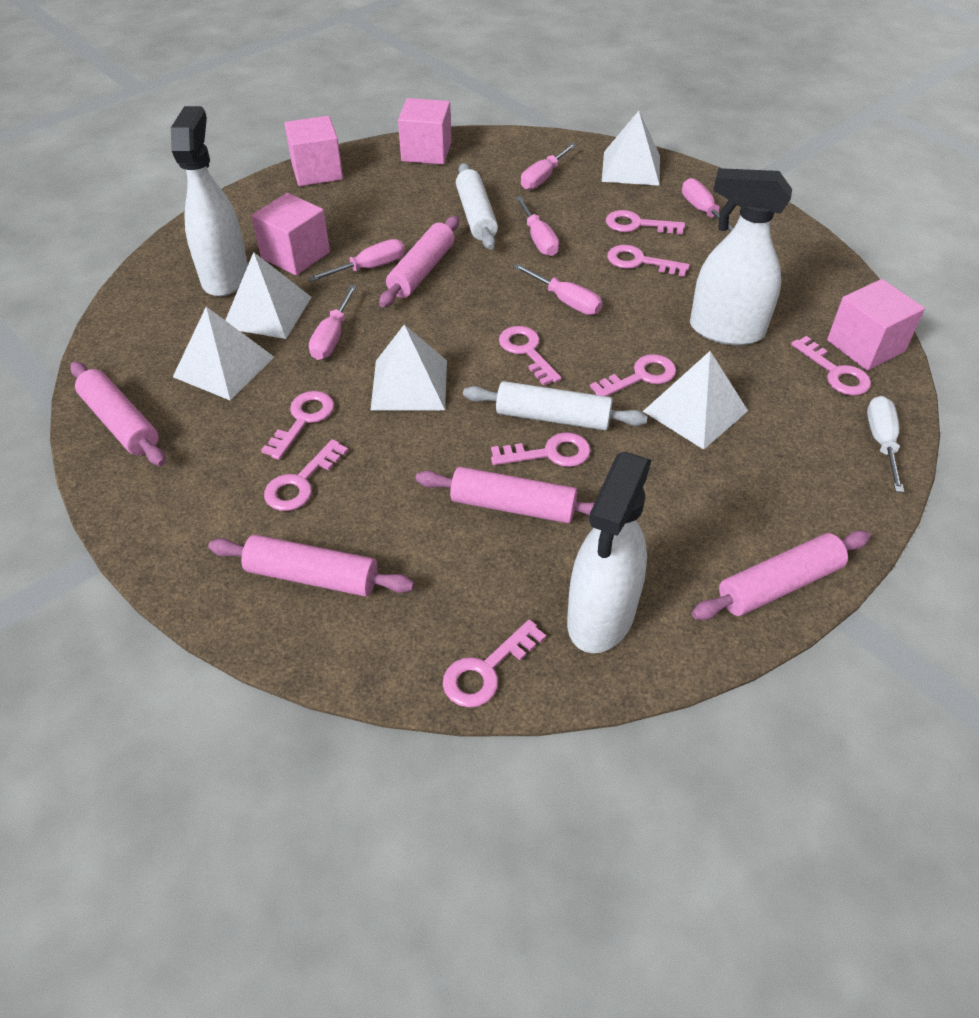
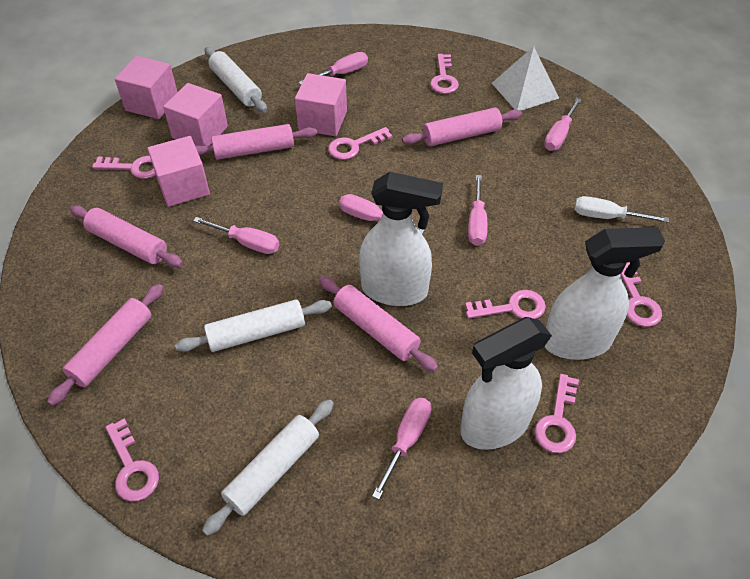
pink key: [261,391,334,460] [264,439,349,511] [443,619,546,707] [491,432,591,467] [499,326,561,386] [590,354,676,396] [606,210,685,234] [607,245,690,277] [791,336,871,396] = 9 -> [92,156,156,179] [106,418,159,502] [328,127,392,160] [430,54,459,94] [465,290,546,319] [534,374,579,453] [620,263,662,327] = 7
white pyramid: [173,307,274,400] [225,252,312,339] [370,325,447,411] [602,111,660,186] [643,351,748,450] = 5 -> [492,46,559,111] = 1
white rolling pin: [456,163,498,250] [463,381,648,430] = 2 -> [175,299,332,352] [202,399,334,536] [205,47,267,113] = 3

